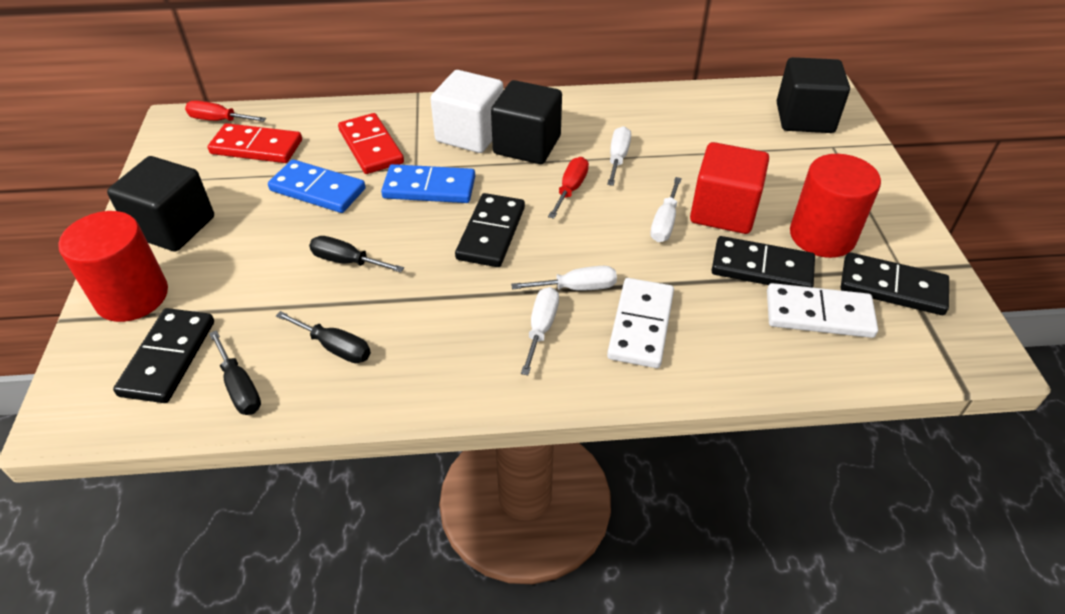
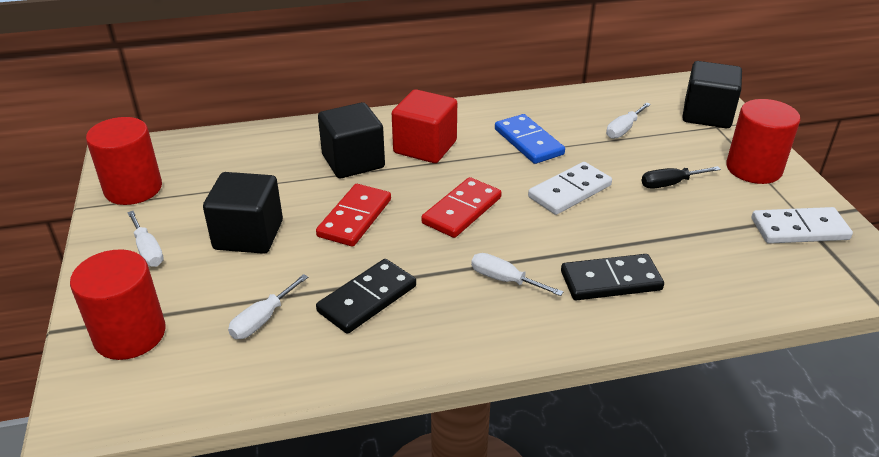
black domino: [113,308,214,403] [455,193,525,267] [711,236,815,287] [841,252,949,315] = 4 -> [316,259,416,334] [561,254,664,300] = 2
black screwdriver: [209,330,261,415] [276,311,371,363] [309,236,404,272] = 3 -> [641,166,721,189] = 1
blue domino: [268,159,366,213] [381,164,475,203] = 2 -> [495,114,565,164] = 1
red cylinder: [58,211,168,322] [790,154,881,258] = 2 -> [70,249,166,360] [86,117,162,205] [726,99,800,184] = 3
red screwdriver: [185,100,266,122] [548,157,589,219] = 2 -> none = 0
white cube: [430,70,504,153] = 1 -> none = 0

